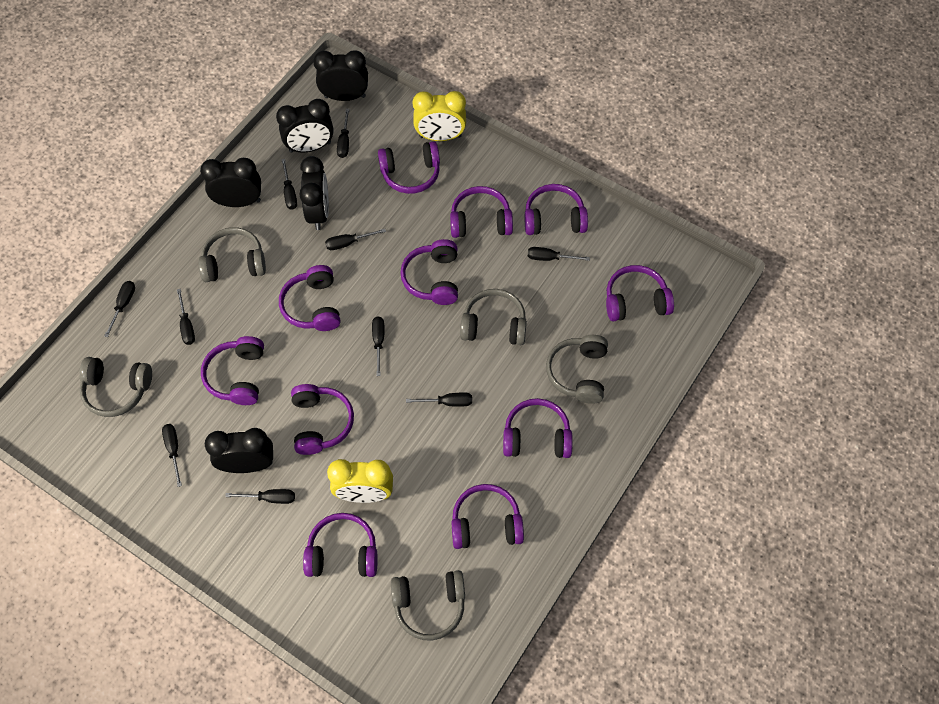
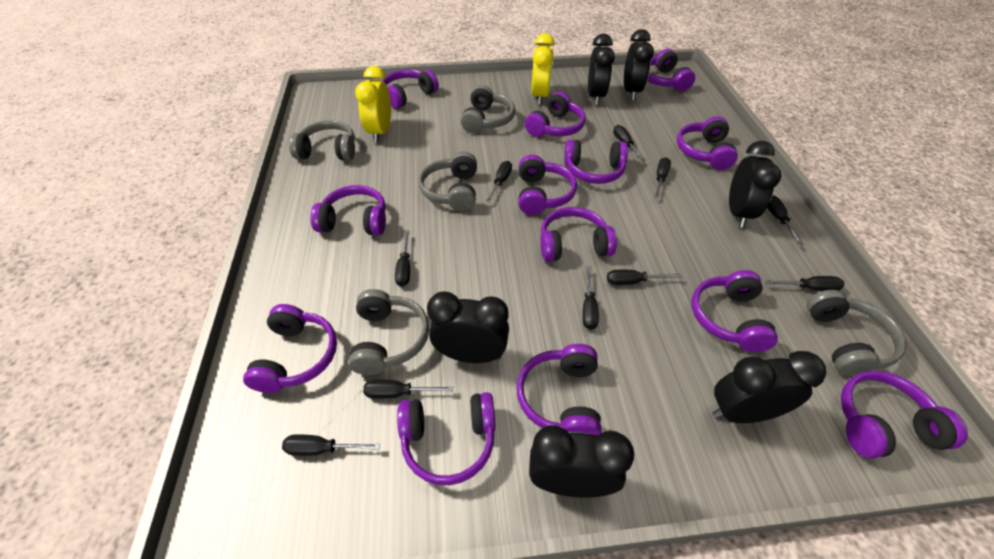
black clock: [200,158,261,207] [205,428,273,473] [276,99,334,153] [299,156,329,230] [313,50,368,101] = 5 -> [427,292,509,363] [529,425,634,498] [588,34,615,105] [624,29,654,100] [712,351,826,423] [729,141,781,228] = 6
purple headphones: [201,336,264,405] [279,265,341,331] [291,384,354,455] [303,513,378,577] [378,141,440,194] [400,239,458,305] [450,186,513,238] [451,484,524,549] [503,398,573,458] [525,184,588,235] [606,265,674,322] = 11 -> [243,304,337,393] [310,185,386,236] [382,69,439,109] [397,392,496,485] [516,344,602,436] [518,155,577,215] [525,92,586,137] [540,207,617,262] [564,139,628,184] [648,49,695,91] [677,116,738,170] [692,270,778,352] [841,371,968,458] = 13

